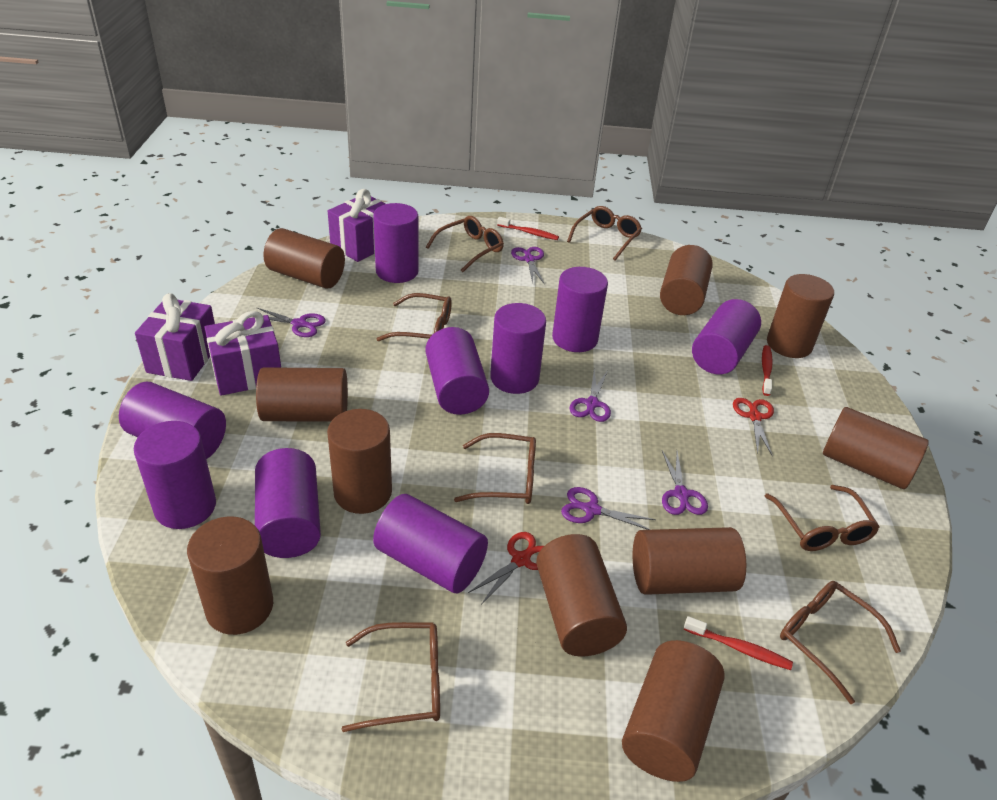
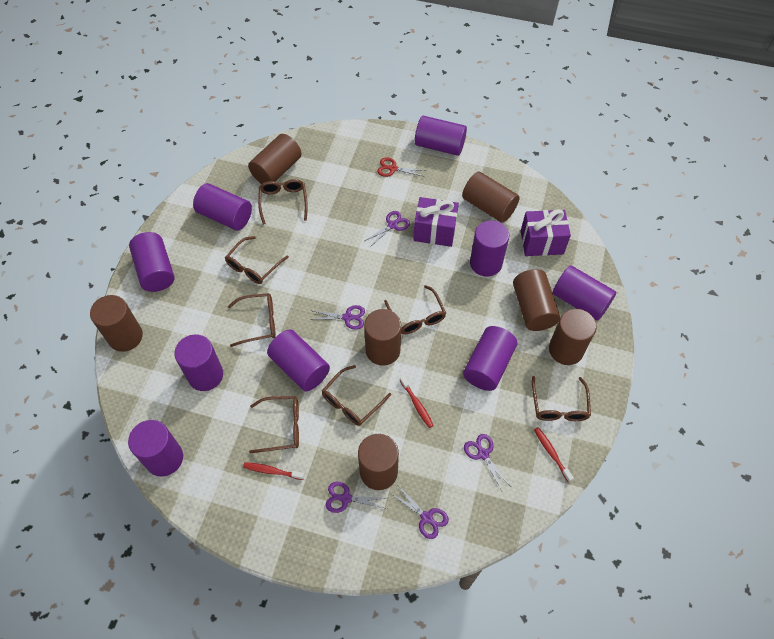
brown cylinder: [187,516,273,635] [256,367,348,422] [264,228,345,289] [327,409,392,514] [536,534,627,657] [622,640,725,782] [633,527,746,595] [660,245,713,315] [767,274,834,358] [823,407,929,489] = 10 -> [90,295,143,352] [248,134,302,184] [358,434,399,490] [364,309,401,366] [462,172,520,223] [513,269,560,331] [549,309,597,365] = 7
purple gift: [135,293,215,381] [204,311,281,396] [328,189,385,262] = 3 -> [413,197,459,247] [521,209,571,256] = 2
red scissors: [468,532,544,605] [733,398,774,456] = 2 -> [377,157,426,177] = 1

